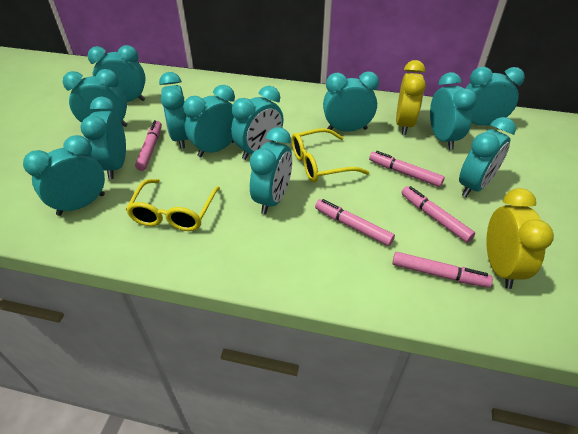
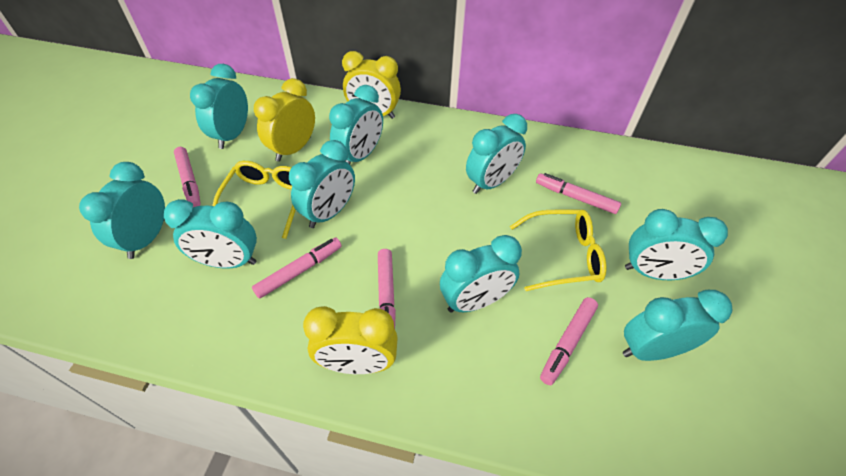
turquoise clock: [23,135,105,216] [63,69,128,127] [80,97,126,179] [88,45,146,102] [159,72,188,149] [183,85,235,158] [231,86,284,160] [250,127,292,214] [323,71,379,132] [430,72,477,150] [459,117,516,197] [466,67,525,126] = 12 -> [79,162,165,259] [164,199,257,268] [190,64,248,149] [289,140,355,228] [329,85,383,164] [440,235,522,313] [466,114,527,194] [623,290,732,361] [625,209,728,280] = 9
yellow clock: [396,60,426,135] [486,188,554,289] = 2 -> [254,78,315,162] [303,306,398,374] [342,51,401,119] = 3

